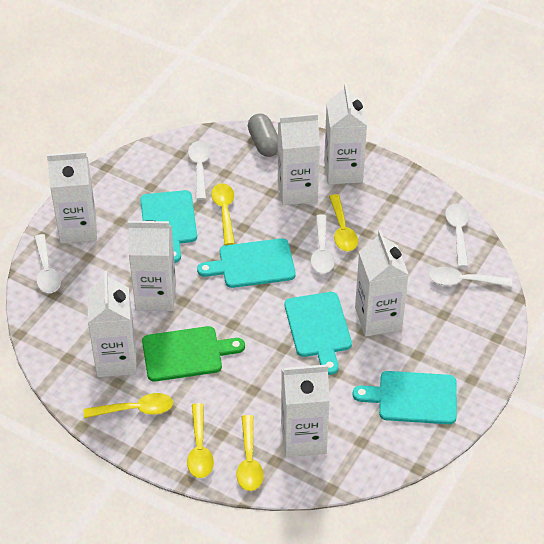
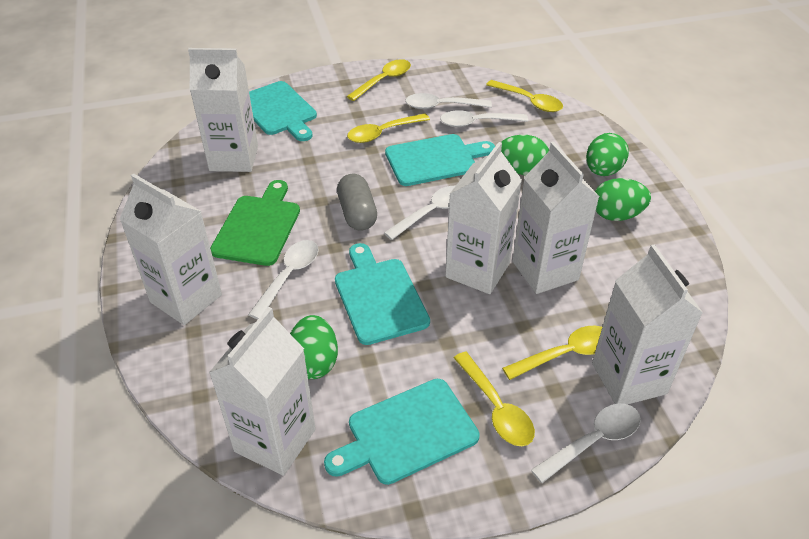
green egg: none = 0 -> [290,315,338,379] [501,135,549,176] [586,133,629,176] [595,178,651,221] = 4
white carton: [47,151,97,244] [88,271,137,377] [128,221,176,311] [278,113,320,205] [281,364,330,457] [324,83,367,184] [355,230,409,337] = 7 -> [120,174,222,325] [188,48,258,172] [209,307,316,476] [445,142,522,294] [512,142,599,294] [592,244,703,405] = 6

